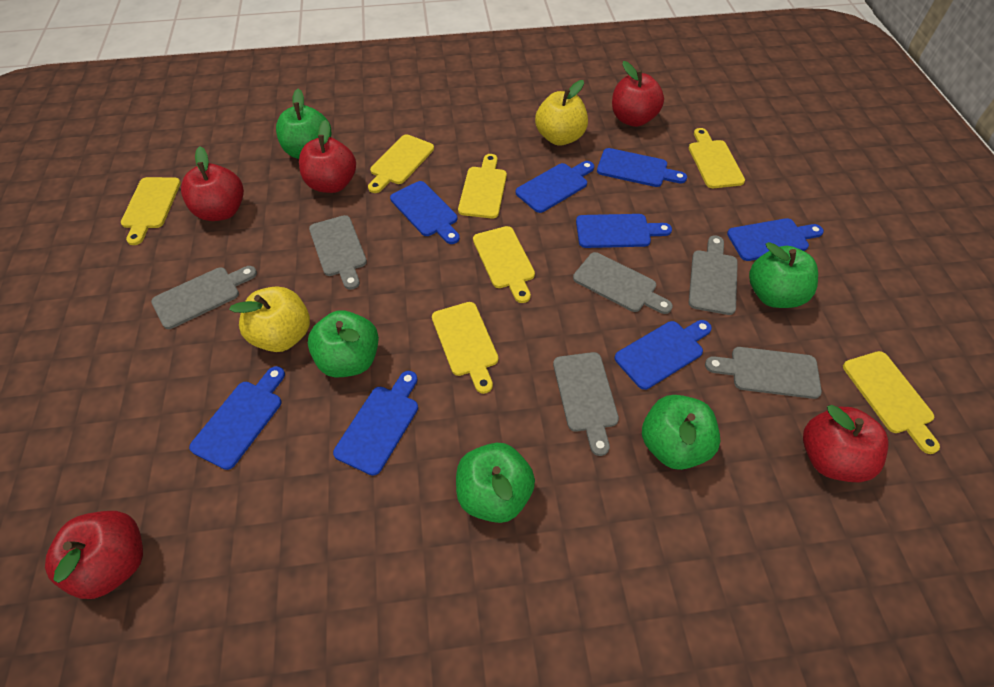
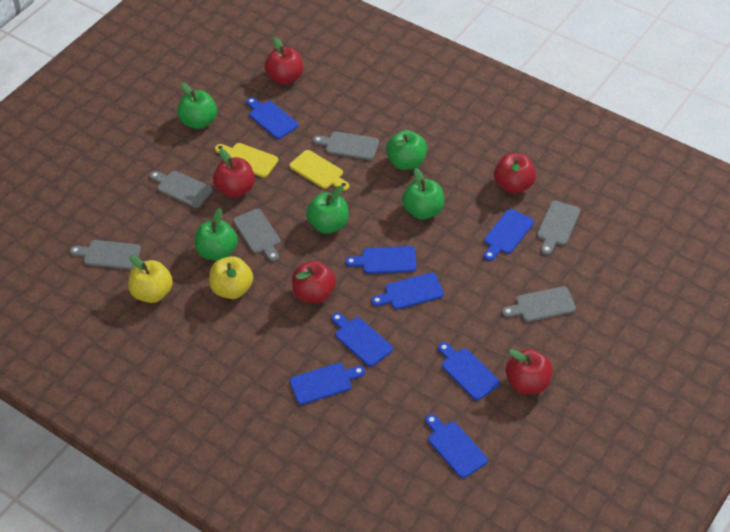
yellow cutting board: [121,177,181,245] [368,134,434,193] [432,302,498,394] [458,154,507,219] [473,226,535,303] [689,128,745,188] [843,351,940,454] = 7 -> [215,143,278,178] [289,150,349,191] = 2

